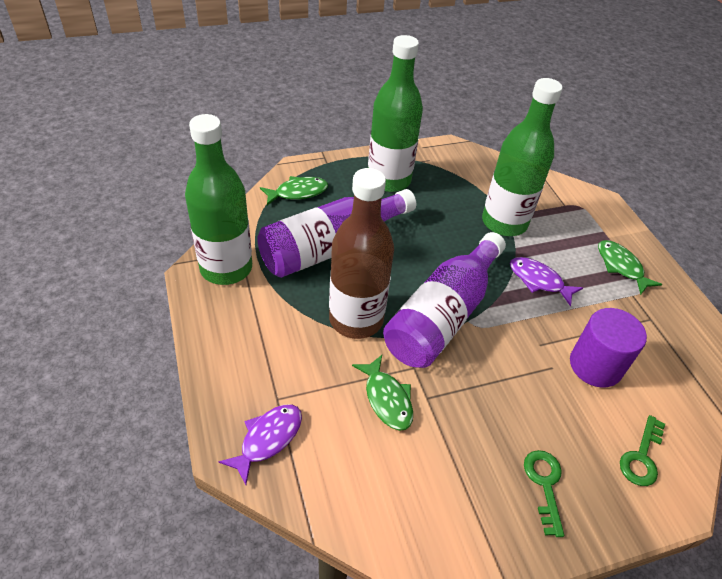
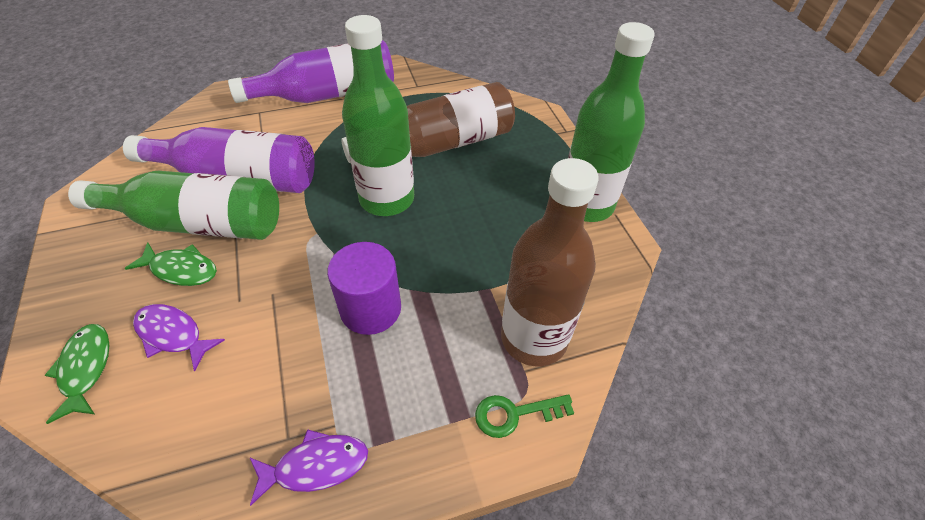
brown bottle: [329,168,394,339] = 1 -> [341,82,515,163] [501,158,599,366] = 2
green fish: [260,176,328,205] [352,355,413,431] [598,240,662,295] = 3 -> [45,324,109,424] [125,242,217,286] = 2
green key: [524,450,564,537] [620,415,665,486] = 2 -> [475,394,574,438] = 1

